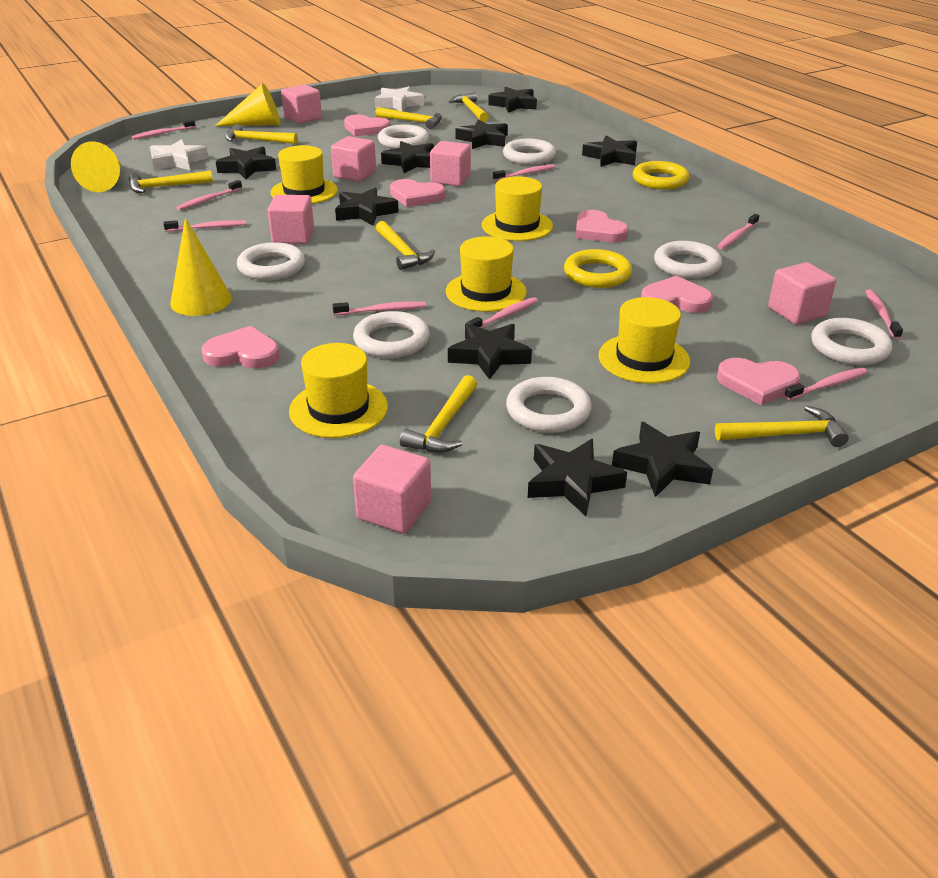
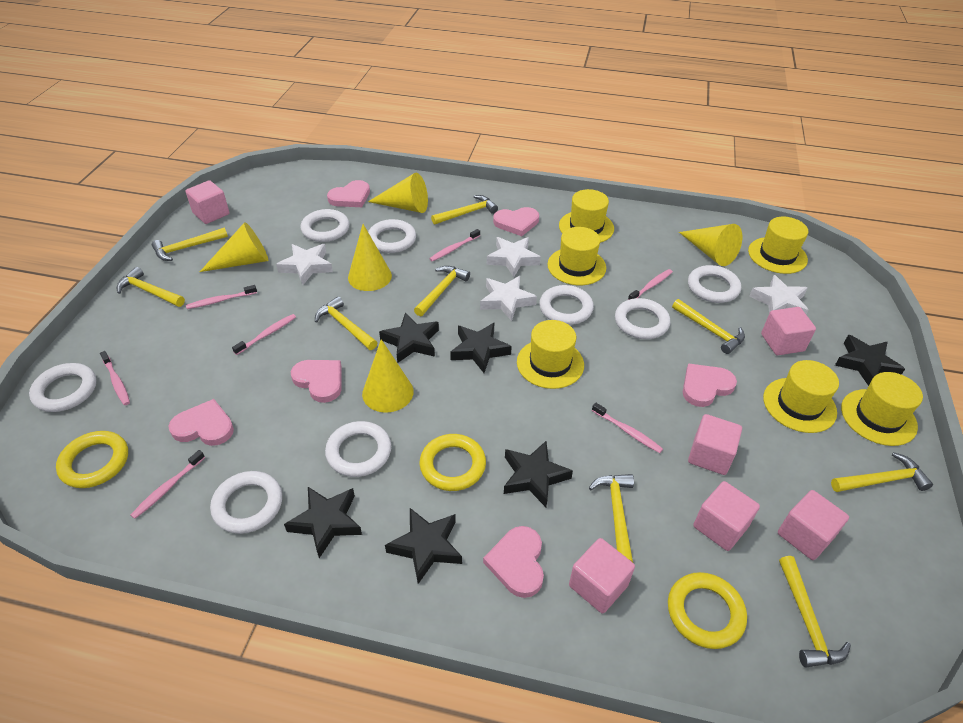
black star: [216,147,276,179] [335,187,399,225] [381,141,434,173] [448,323,532,380] [455,119,508,149] [488,87,537,113] [528,439,627,516] [582,136,637,167] [612,422,713,497] = 9 -> [284,487,362,558] [379,312,439,363] [385,508,462,584] [450,323,512,373] [504,441,573,507] [835,335,905,386] = 6
pink toothbrush: [132,119,195,139] [163,220,246,232] [176,180,242,210] [332,302,426,315] [467,297,538,328] [493,164,555,181] [717,214,759,249] [784,368,867,400] [865,289,903,339] = 9 -> [100,351,130,405] [131,450,205,519] [186,285,257,309] [232,314,296,355] [429,229,480,261] [592,403,663,453] [628,269,673,300] = 7
white ring: [237,242,305,280] [353,311,430,358] [378,124,429,149] [503,139,556,165] [506,377,592,433] [654,241,722,278] [811,318,892,365] = 7 -> [29,363,96,412] [210,471,282,534] [301,209,349,242] [325,421,391,477] [368,219,416,253] [539,285,594,325] [615,298,670,339] [688,265,741,303] = 8
white star: [150,139,208,170] [375,86,424,111] = 2 -> [276,244,333,285] [480,276,537,321] [487,237,541,277] [749,275,809,315] = 4
yellow cone: [71,142,121,192] [170,218,232,316] [215,83,280,126] = 3 -> [200,222,268,272] [348,224,392,291] [362,339,414,413] [368,173,428,213] [679,224,742,266] = 5
yellow hammer: [129,171,213,193] [225,124,298,144] [375,107,442,129] [376,221,435,270] [400,375,477,453] [449,92,489,122] [715,406,849,447] = 7 -> [117,267,185,307] [152,228,228,261] [315,296,377,350] [414,266,470,316] [431,195,498,225] [589,474,634,562] [672,299,745,354] [779,556,851,668] [831,452,933,492] = 9
yellow hat: [271,145,338,204] [289,343,388,438] [446,236,527,312] [482,176,553,241] [599,297,690,384] = 5 -> [517,320,584,389] [548,227,606,285] [559,189,614,243] [748,217,808,274] [763,360,839,433] [841,372,923,446] = 6
yellow ring: [564,249,632,288] [633,161,689,189] = 2 -> [56,431,128,488] [419,434,486,491] [668,572,747,649] = 3

